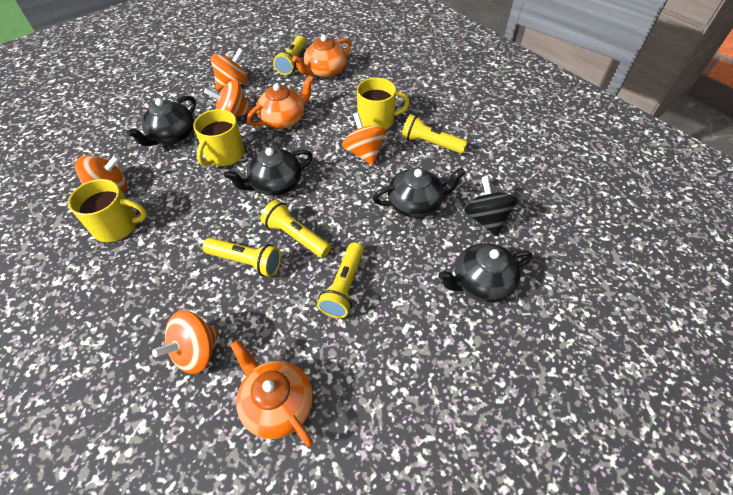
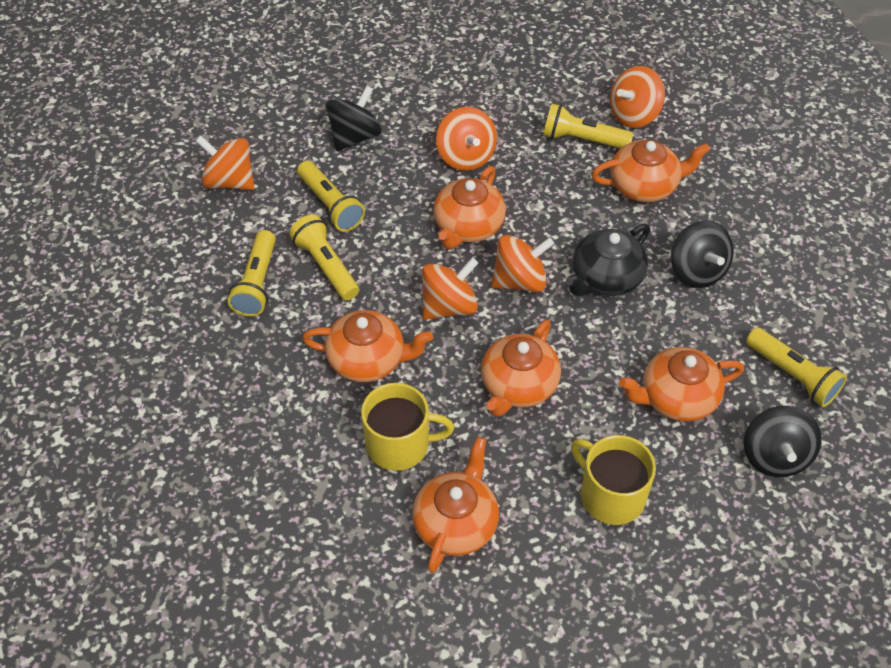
black spinning top: [464,176,518,236] = 1 -> [326,85,382,151] [671,220,734,288] [744,406,822,477] = 3
black teapot: [126,95,196,146] [224,147,313,196] [373,168,466,218] [438,243,533,302] = 4 -> [566,224,650,296] = 1
orange teapot: [230,340,313,446] [247,76,314,129] [292,35,352,78] = 3 -> [302,310,433,382] [412,437,499,573] [433,166,506,249] [481,320,561,417] [592,140,710,202] [619,347,744,422] = 6
yellow mug: [68,179,147,242] [193,109,244,166] [357,78,410,130] = 3 -> [361,383,454,471] [571,435,656,525] = 2

